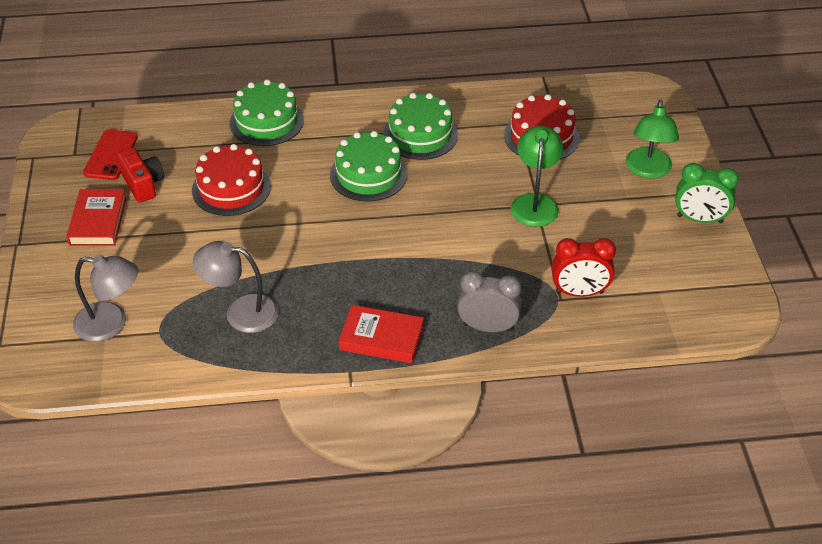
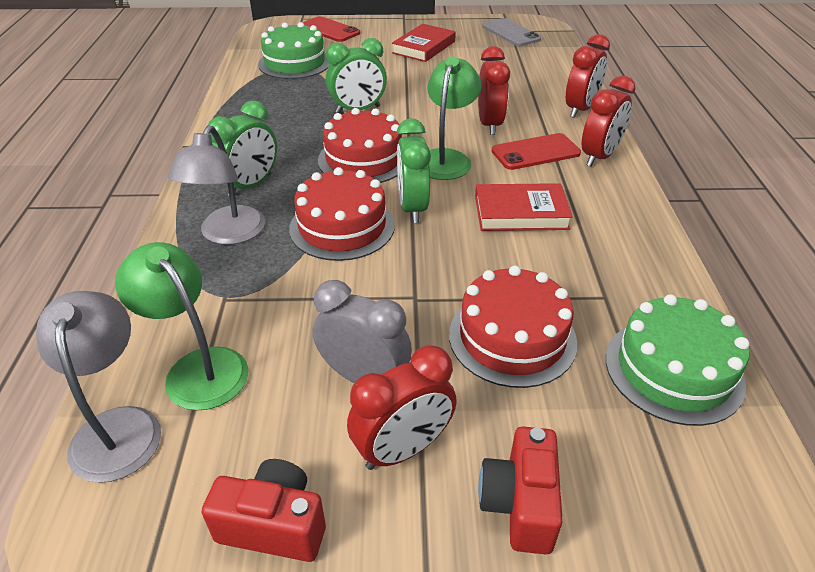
green cake: [230,79,304,146] [330,131,408,202] [383,93,458,160] = 3 -> [258,22,330,79] [606,294,750,426] = 2
green clock: [675,163,739,223] = 1 -> [207,100,277,195] [326,38,387,113] [397,118,431,223] = 3
grey phone: none = 0 -> [483,18,541,46] = 1
red cake: [192,144,271,216] [504,94,580,159] = 2 -> [289,167,395,261] [318,108,402,183] [449,266,577,388] = 3
red camera: [117,148,164,203] = 1 -> [202,459,326,562] [478,426,563,554] = 2
red clock: [552,238,616,297] = 1 -> [347,345,457,470] [478,46,510,135] [566,34,610,118] [582,75,636,166] = 4
red phone: [83,130,138,180] = 1 -> [302,16,360,42] [492,133,581,170] = 2

